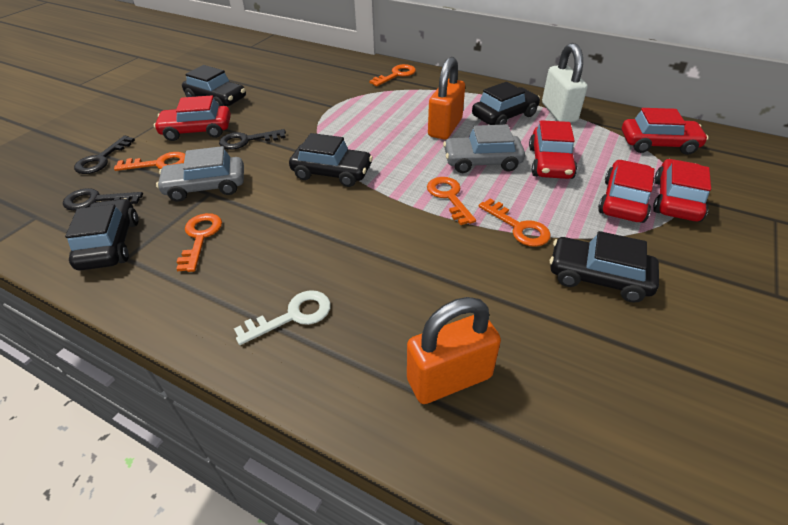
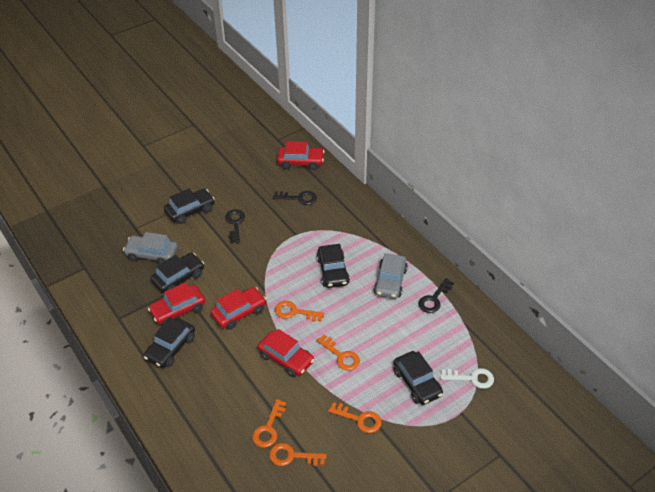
orange padlock: [407,297,501,404] [428,57,465,139] = 2 -> none = 0
red car: [154,95,231,141] [529,120,577,179] [598,160,655,223] [622,108,709,155] [653,159,711,222] = 5 -> [148,282,205,325] [210,287,266,330] [258,329,314,377] [277,141,324,170] = 4
white padlock: [542,43,588,123] = 1 -> none = 0

